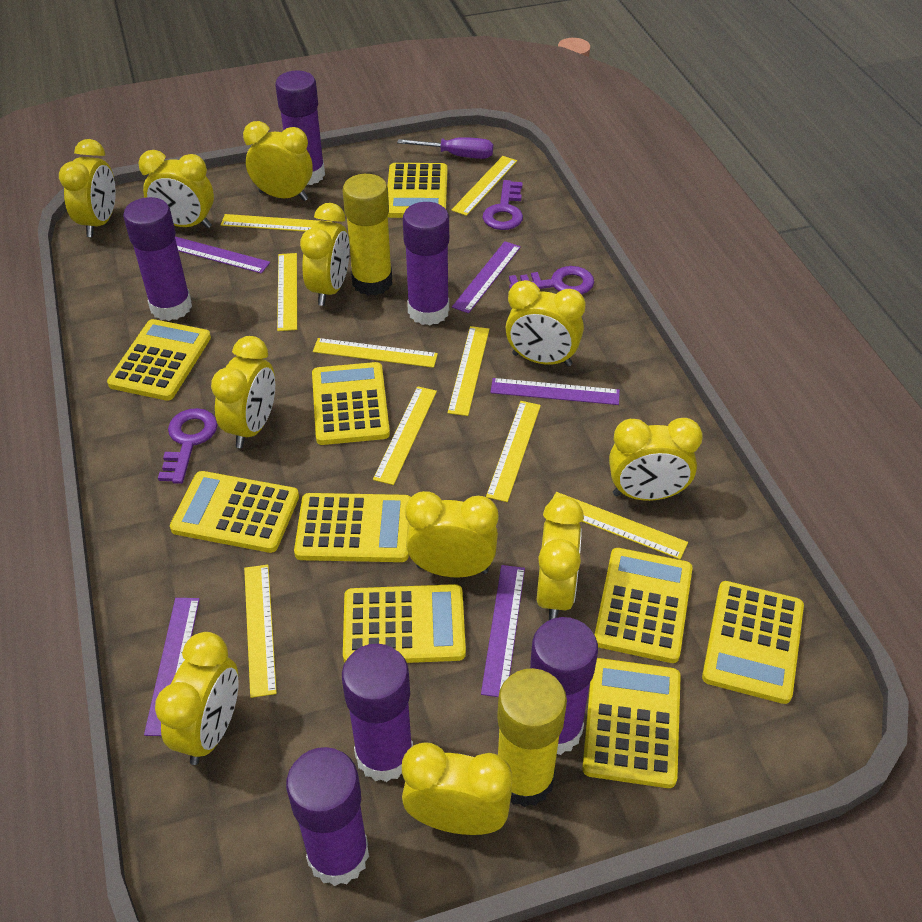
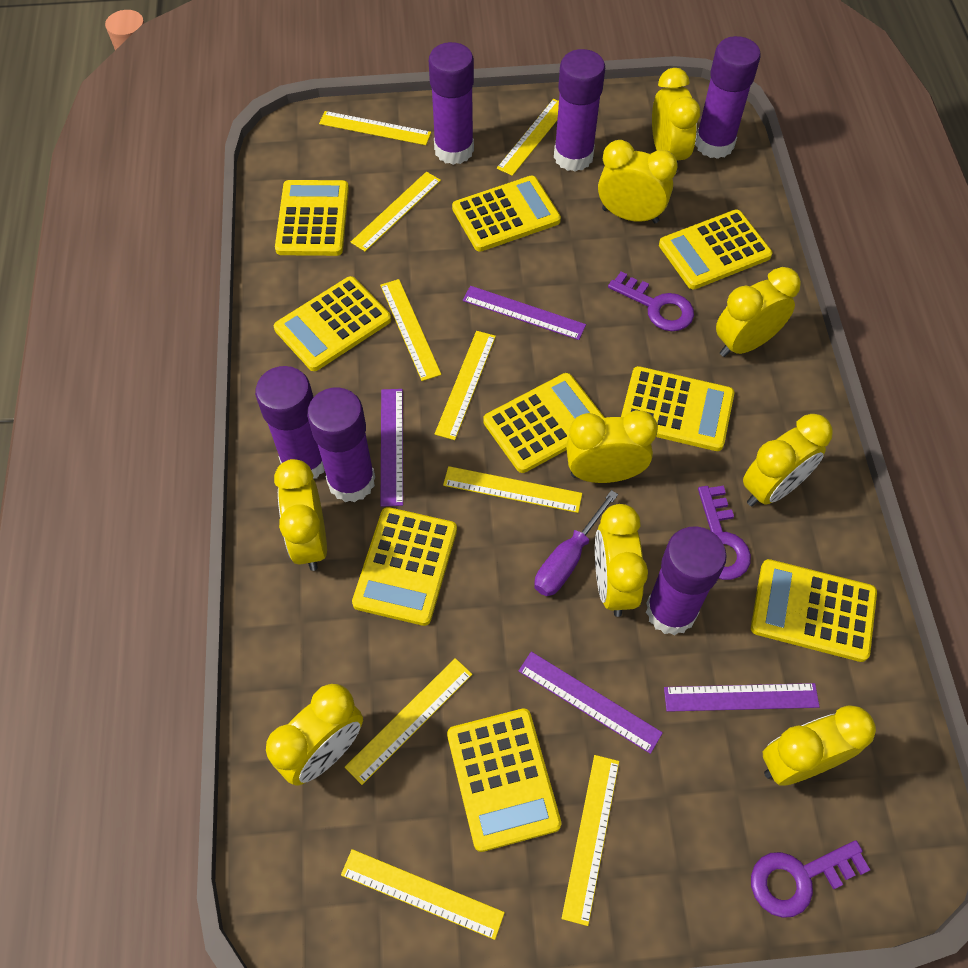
purple ruler: [144,598,200,736] [175,237,270,274] [452,241,521,313] [481,565,525,697] [490,378,620,405] = 5 -> [380,389,403,507] [463,286,586,340] [519,652,663,754] [664,683,820,712] = 4
yellow clock: [59,139,116,237] [138,150,214,229] [155,632,239,765] [211,336,275,448] [243,121,313,201] [300,203,350,306] [402,742,512,835] [405,491,498,577] [506,280,586,367] [537,496,584,620] [609,418,703,501] = 11 -> [266,684,363,786] [274,459,327,571] [566,410,658,483] [595,504,648,617] [598,140,678,223] [652,68,700,168] [716,267,801,357] [743,414,833,506] [763,705,876,785] = 9
yellow glue stick: [342,174,392,296] [497,668,567,807] = 2 -> none = 0

